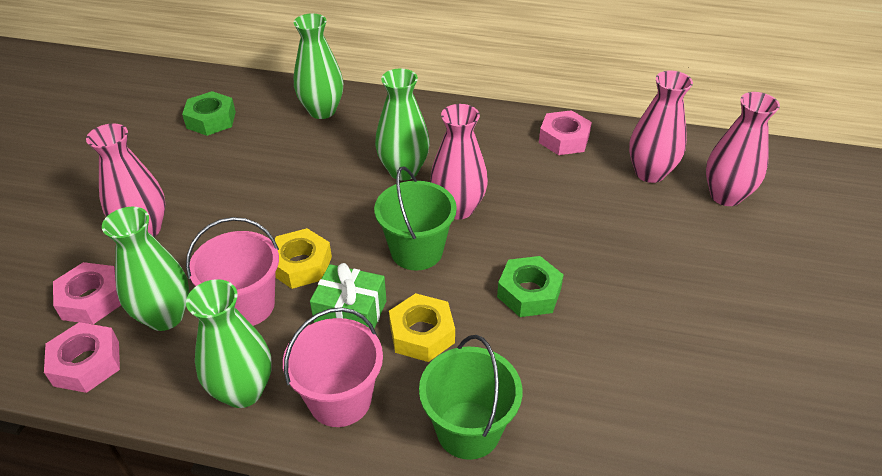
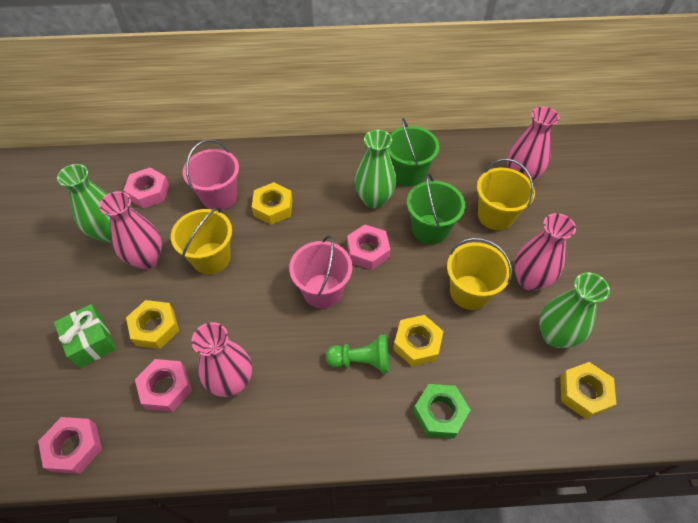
green nut: [182,91,236,136] [497,256,564,317] = 2 -> [413,384,470,438] = 1
green pawn: none = 0 -> [325,335,389,373] = 1
green vase: [102,207,189,331] [186,279,272,408] [294,13,343,119] [375,69,430,181] = 4 -> [57,164,112,243] [355,130,396,208] [539,272,610,348] = 3
pink nut: [44,322,120,393] [53,262,121,324] [539,110,592,155] = 3 -> [38,417,102,474] [123,168,169,209] [135,359,192,412] [347,225,390,270] = 4
yellow bucket: none = 0 -> [171,207,232,274] [447,238,512,310] [477,159,535,230] = 3
yellow nut: [275,228,332,289] [389,293,455,362] = 2 -> [126,300,179,349] [252,182,292,225] [393,315,444,366] [560,362,616,419] = 4

